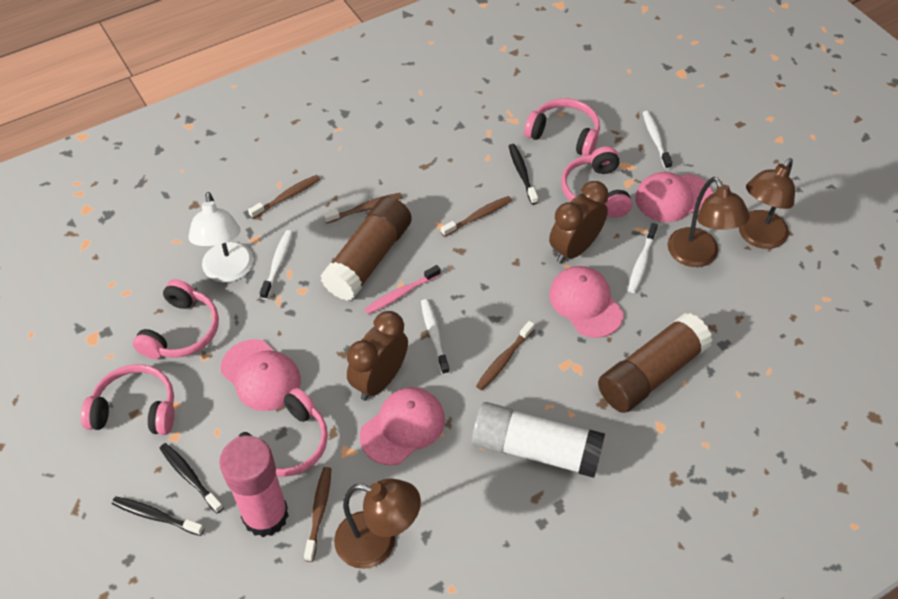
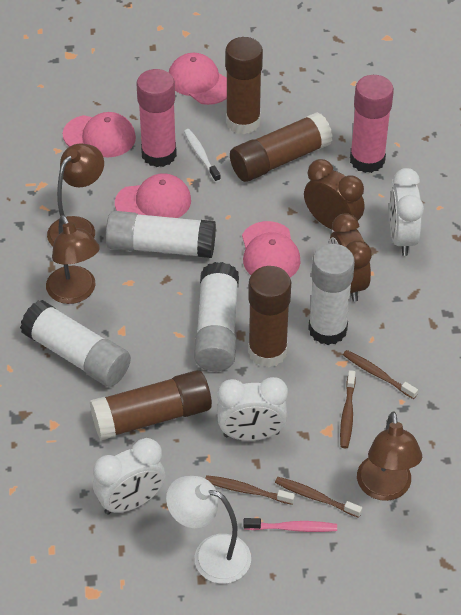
black toothbrush: [112,496,204,536] [159,443,223,513] [509,144,538,205] = 3 -> none = 0
brown glue stick: [321,197,412,301] [598,313,713,413] = 2 -> [90,370,212,440] [225,37,263,134] [230,112,333,182] [248,266,291,367] = 4
brown toothbrush: [248,175,320,219] [304,467,331,562] [323,193,402,224] [441,196,512,237] [476,321,535,390] = 5 -> [205,475,295,505] [275,477,362,518] [340,370,356,448] [343,350,418,399] = 4
pink glue stick: [219,436,289,537] = 1 -> [137,69,177,167] [350,75,394,173] = 2
pink headphones: [81,364,174,435] [133,279,219,359] [233,388,328,477] [524,98,600,156] [561,146,632,218] = 5 -> none = 0
white clock: none = 0 -> [93,438,166,515] [217,377,288,441] [390,168,424,256] = 3
white glue stick: [472,402,605,478] = 1 -> [20,300,131,387] [106,211,216,258] [194,262,239,371] [308,244,355,345] = 4
white toothbrush: [260,230,293,300] [421,299,449,375] [628,223,658,293] [643,111,672,169] = 4 -> [184,129,221,182] = 1

